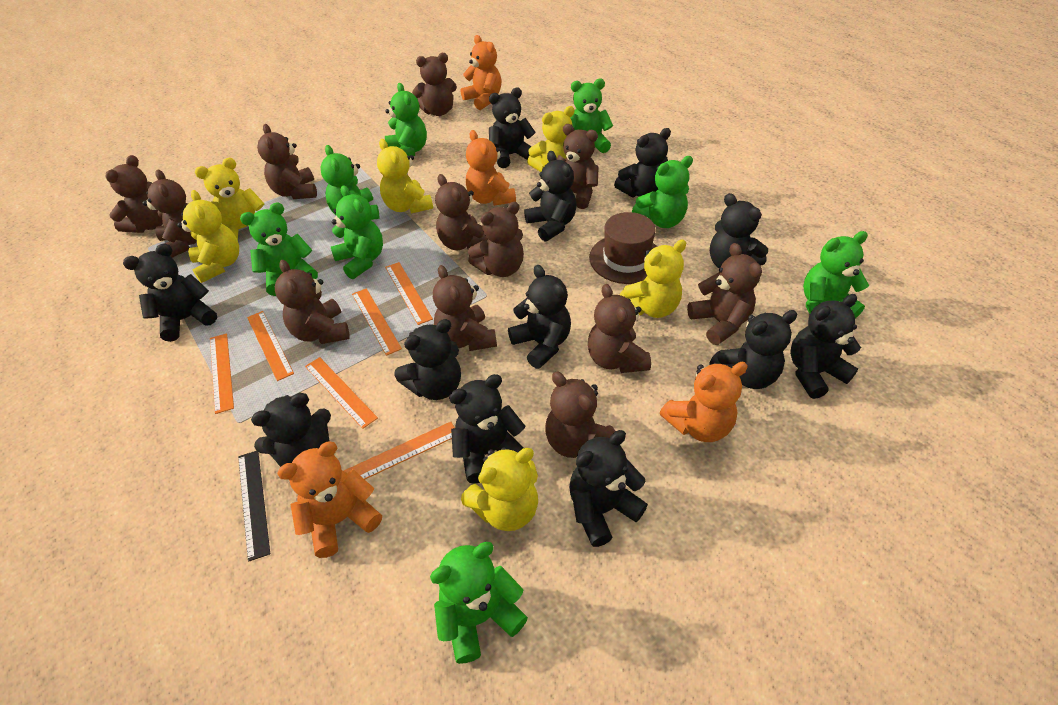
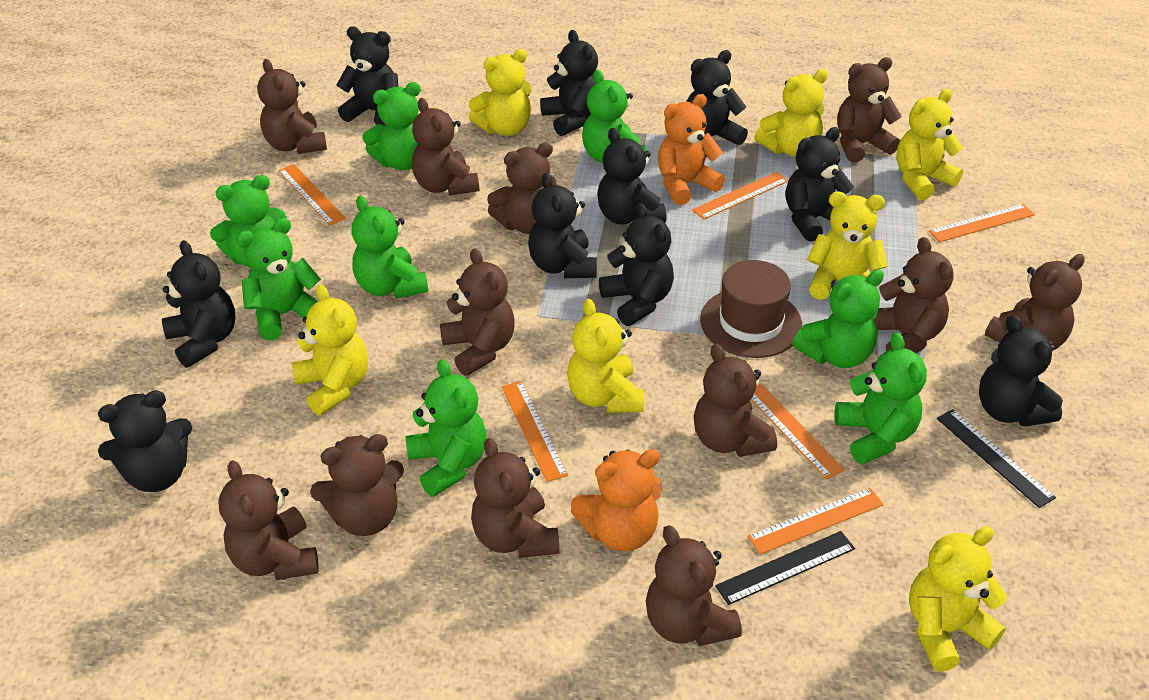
black ruler: [238,451,270,562] = 1 -> [715,531,855,605] [937,409,1056,508] = 2
black teddy bear: [123,243,217,342] [251,393,331,467] [394,319,461,400] [449,374,525,484] [489,88,536,168] [508,265,571,369] [524,151,577,241] [569,430,648,547] [614,128,671,198] [709,310,798,389] [710,193,768,269] [790,294,861,399] = 12 -> [98,390,192,492] [162,240,235,368] [336,27,398,126] [528,173,597,278] [540,30,598,136] [597,128,667,225] [599,203,674,326] [686,50,748,157] [786,127,854,242] [979,315,1063,427] = 10
orange teddy bear: [277,442,382,558] [461,35,501,110] [466,130,516,206] [660,362,748,442] = 4 -> [571,449,662,551] [658,94,725,205] = 2
yellow teddy bear: [177,190,239,283] [195,158,264,240] [377,139,433,214] [461,448,538,531] [527,106,574,172] [620,240,686,318] = 6 -> [292,284,368,416] [469,49,531,136] [567,299,644,413] [754,69,828,157] [807,191,888,300] [896,89,963,200] [909,526,1007,672] = 7

